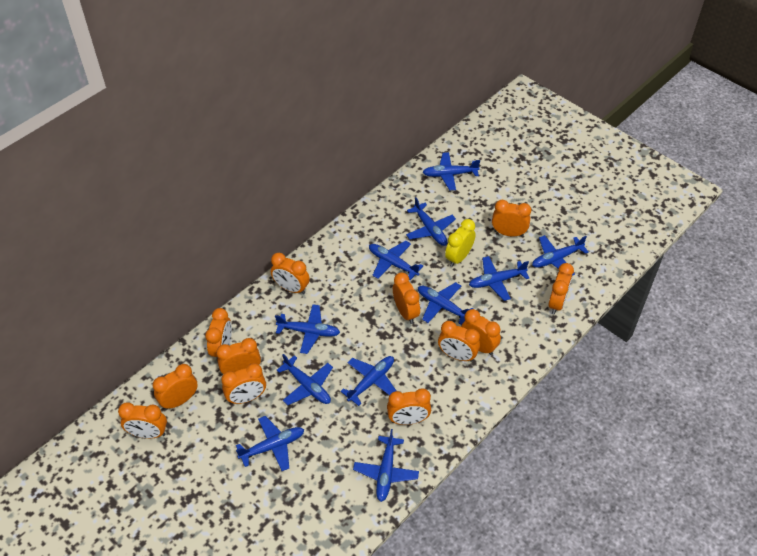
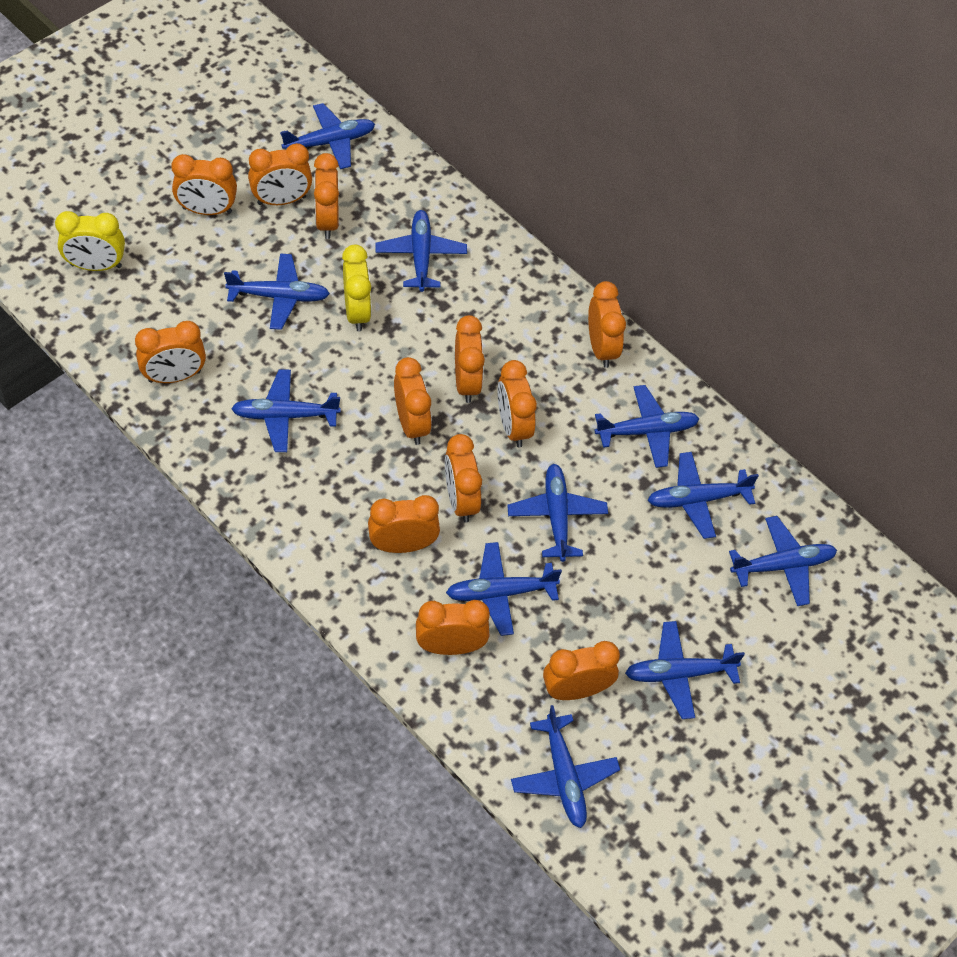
yellow clock: [445,219,476,267] = 1 -> [55,211,125,271] [342,245,372,331] = 2

